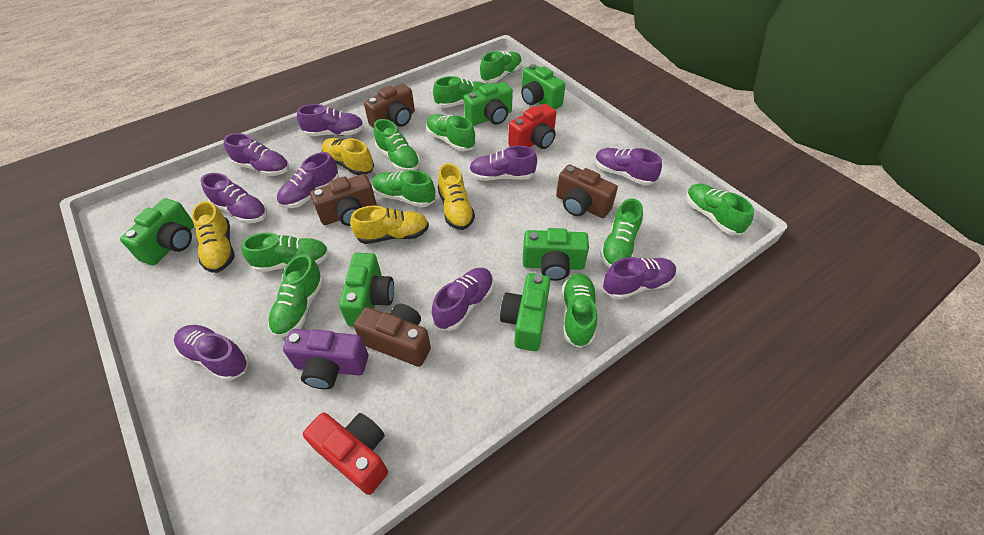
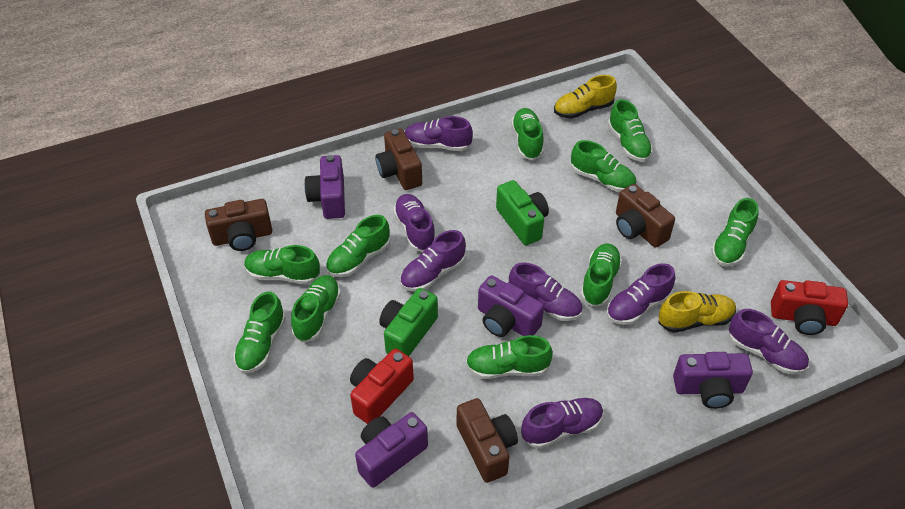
green camera: [120,198,194,265] [339,253,394,326] [464,82,513,126] [500,273,551,351] [521,64,566,110] [523,228,589,281] = 6 -> [379,288,438,356] [496,180,549,245] = 2
purple camera: [283,329,368,389] = 1 -> [304,155,345,219] [355,412,428,488] [478,275,544,337] [673,352,753,409] = 4
purple shoe: [174,325,249,381] [201,173,267,223] [223,133,289,176] [277,152,339,208] [297,104,364,136] [432,268,494,331] [469,146,537,181] [595,148,662,185] [603,257,676,300] = 9 -> [393,194,436,252] [400,230,466,292] [405,116,473,151] [509,262,583,321] [521,398,604,449] [607,263,675,325] [729,309,809,374] = 7
yellow shoe: [192,201,234,273] [322,138,374,175] [350,206,429,244] [438,163,475,230] = 4 -> [554,75,617,119] [658,291,736,333] = 2

